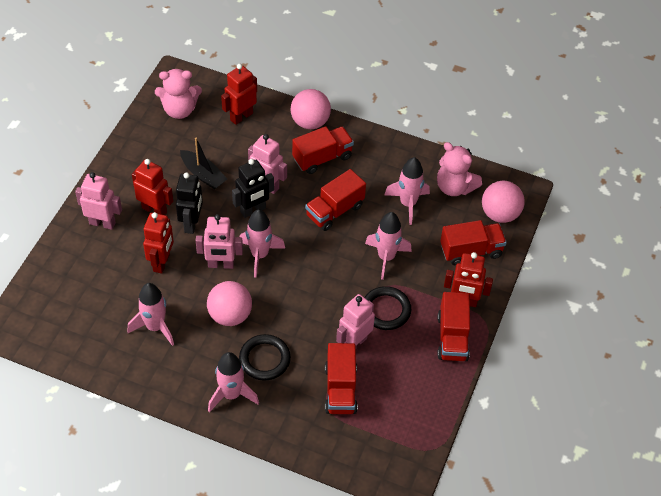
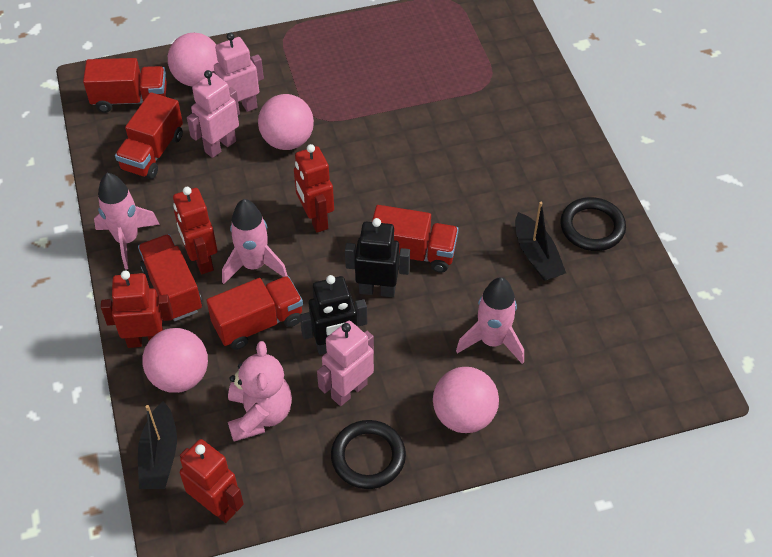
black boat: [180,137,227,189] = 1 -> [138,401,177,489] [515,202,566,281] = 2
pink ball: [207,281,252,326] [291,89,331,129] [482,181,525,223] = 3 -> [143,328,208,393] [168,33,218,86] [258,94,314,150] [433,367,499,433] = 4
pink robot: [75,172,122,230] [196,214,243,269] [248,134,287,194] [336,294,375,347] = 4 -> [187,70,239,158] [212,33,264,115] [317,321,374,406] = 3
pink rocket: [127,283,174,346] [208,352,259,412] [240,209,285,278] [365,212,412,280] [384,157,430,225] = 5 -> [94,173,160,270] [222,199,288,284] [456,277,524,364] = 3
pink teddy bear: [155,69,202,119] [437,142,482,196] = 2 -> [228,341,292,442] = 1

